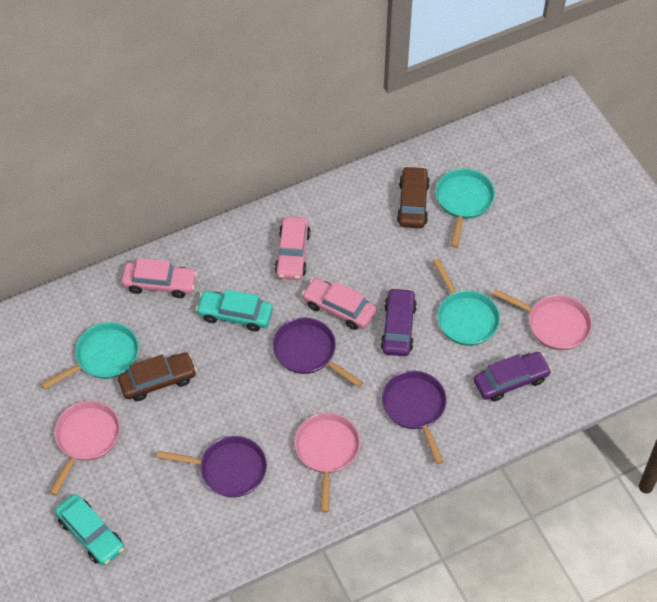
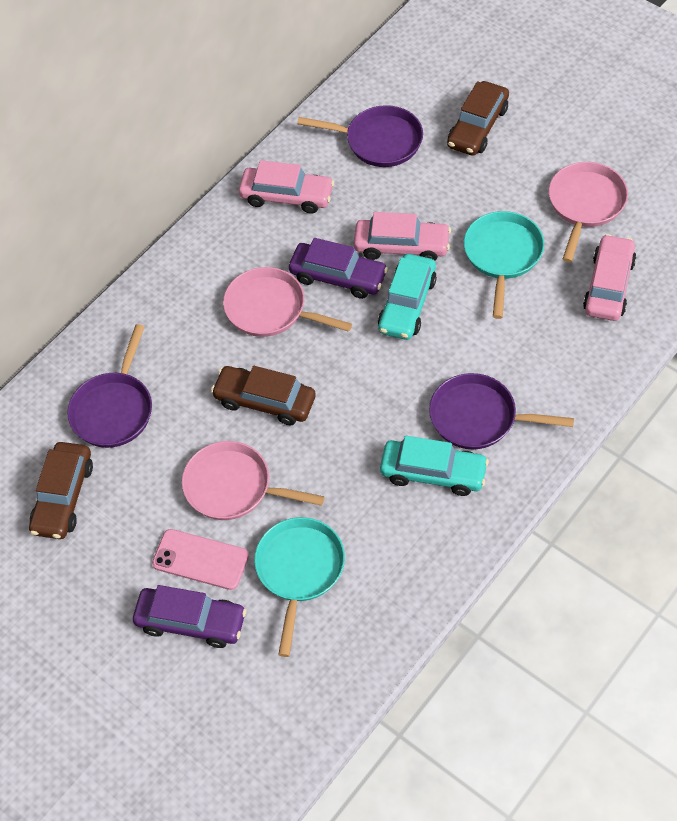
brown car: [118,352,197,401] [397,166,430,228] = 2 -> [29,442,93,539] [211,366,315,425] [447,81,509,156] = 3
pink phone: none = 0 -> [152,529,249,590] = 1
turquoise pan: [41,322,139,389] [433,258,500,346] [436,168,495,248] = 3 -> [254,517,345,657] [464,211,544,319] = 2

